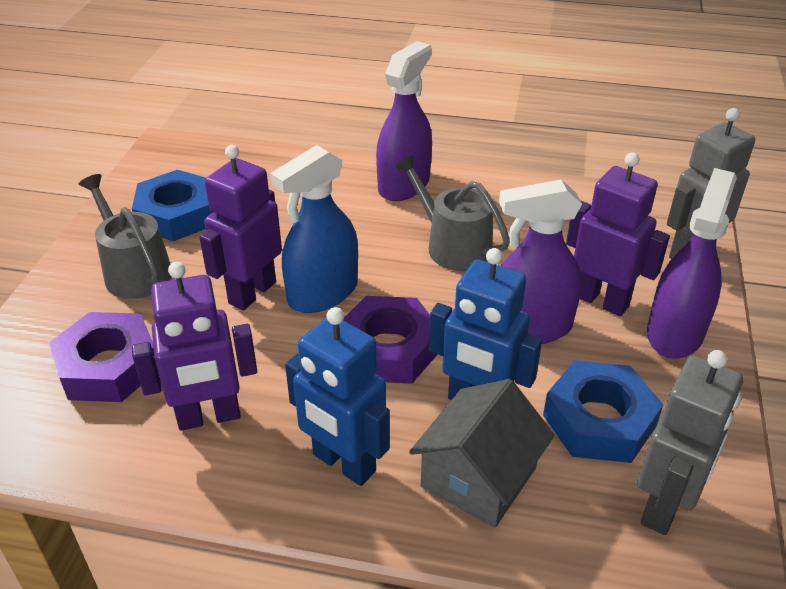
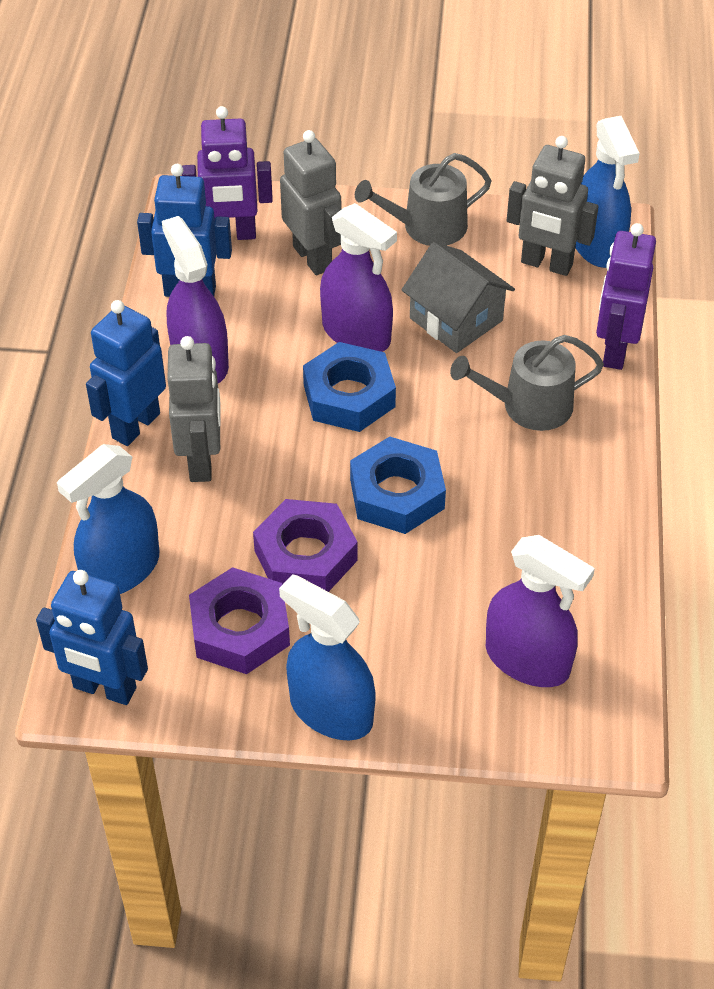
blue robot: [285,307,390,486] [429,248,542,400] = 2 -> [36,570,148,705] [86,300,166,446] [137,164,232,297] = 3
blue spray bottle: [270,145,358,313] = 1 -> [57,444,159,594] [279,574,376,741] [575,116,640,268] = 3
grey robot: [637,350,744,535] [667,108,755,259] = 2 -> [168,336,221,482] [280,130,341,275] [507,136,599,276] = 3
purple robot: [132,262,257,431] [199,145,282,310] [566,152,670,316] = 3 -> [182,106,273,240] [596,223,656,370] = 2

